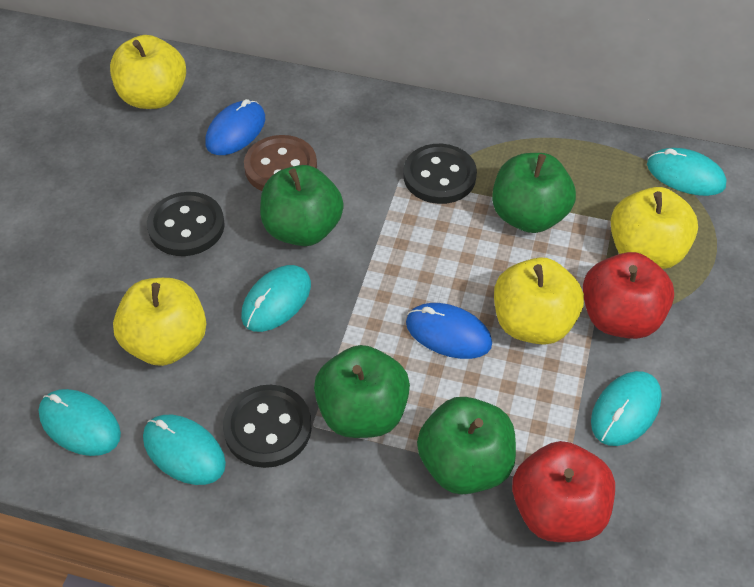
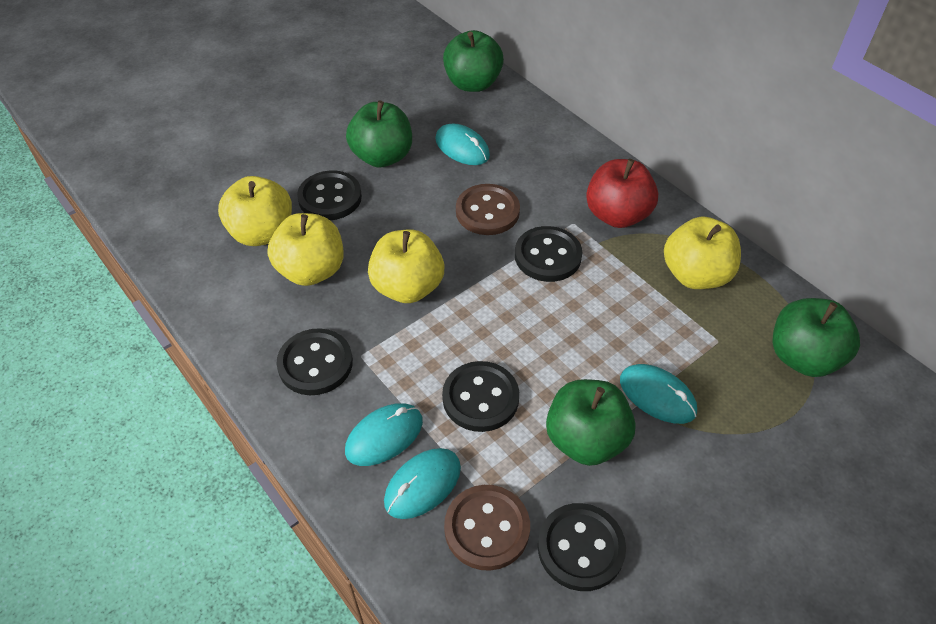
black button: [147,192,225,256] [223,385,312,468] [403,144,477,204] = 3 -> [276,328,353,395] [297,170,362,220] [442,361,519,432] [515,226,582,282] [538,503,626,591] = 5
blue mouse: [205,99,265,155] [406,303,492,359] = 2 -> none = 0
brown button: [244,135,317,191] = 1 -> [444,485,530,571] [456,184,520,235] = 2
red apple: [512,441,615,542] [583,252,674,339] = 2 -> [586,159,658,228] = 1
turquoise mouse: [39,389,121,456] [143,415,226,485] [241,265,311,332] [591,371,662,446] [647,148,727,196] = 5 -> [345,403,423,466] [384,448,461,519] [435,124,490,165] [620,364,697,424] = 4

